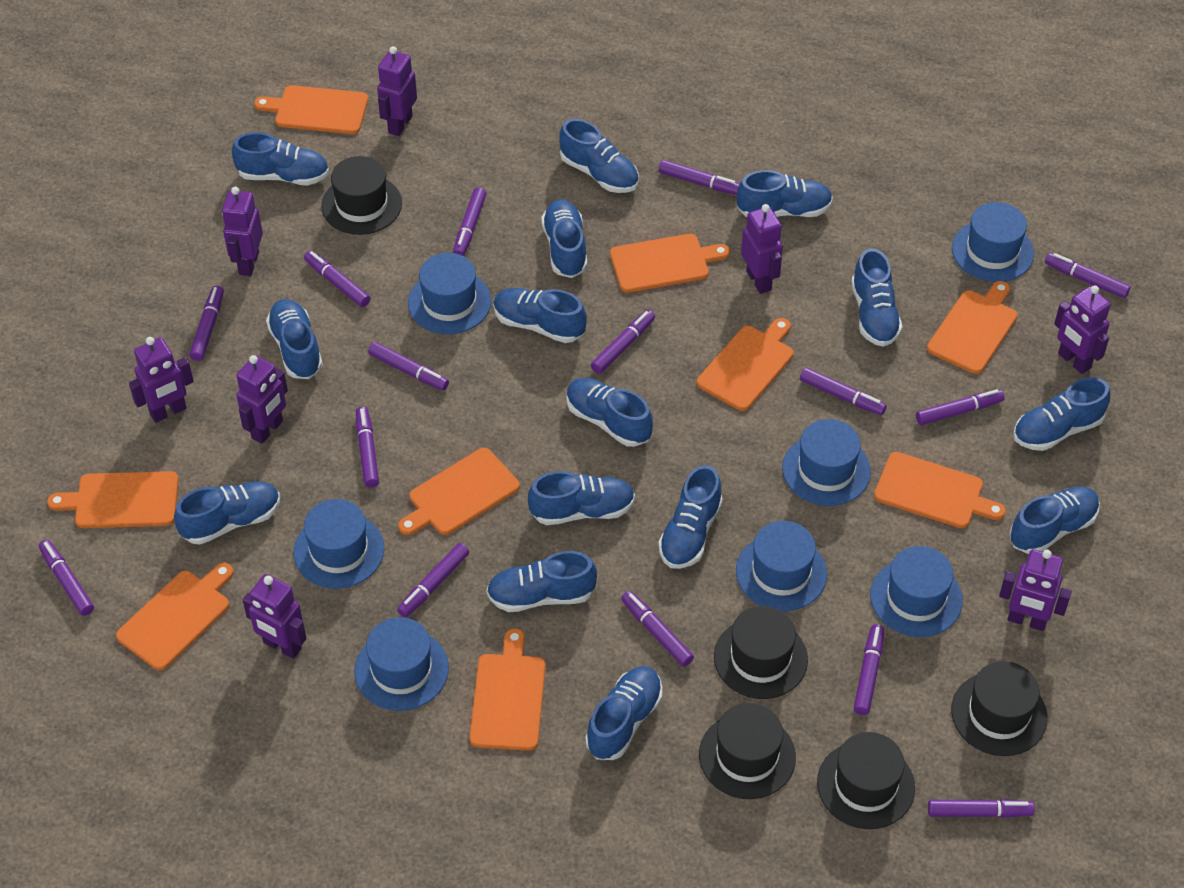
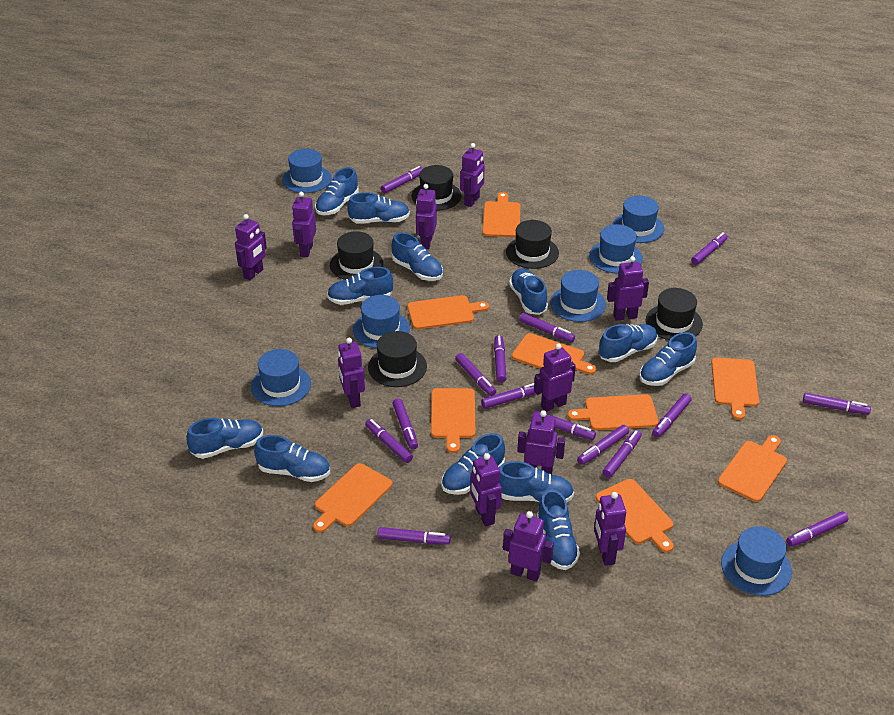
blue shoe: [174,481,280,545] [232,132,329,185] [266,299,323,379] [486,551,597,612] [493,288,587,343] [528,471,635,525] [541,199,587,278] [559,119,638,193] [567,378,653,447] [586,666,662,760] [658,465,723,569] [737,170,833,217] [851,248,902,347] [1009,487,1100,554] [1013,377,1110,451] = 15 -> [187,418,263,459] [254,435,330,482] [315,167,359,215] [327,267,393,305] [347,192,410,224] [392,232,443,281] [441,433,505,495] [499,461,574,502] [509,269,548,315] [536,489,580,570] [599,324,658,362] [640,332,697,386] = 12
purple robot: [129,337,194,423] [222,187,263,276] [236,355,288,444] [243,574,307,659] [377,46,417,136] [741,204,783,294] [999,549,1072,631] [1054,285,1111,374] = 8 -> [235,214,267,281] [292,192,316,257] [338,338,365,408] [416,184,437,249] [460,143,485,207] [470,453,502,526] [503,511,554,582] [517,410,565,475] [534,343,576,412] [594,492,626,566] [607,256,649,321] = 11

